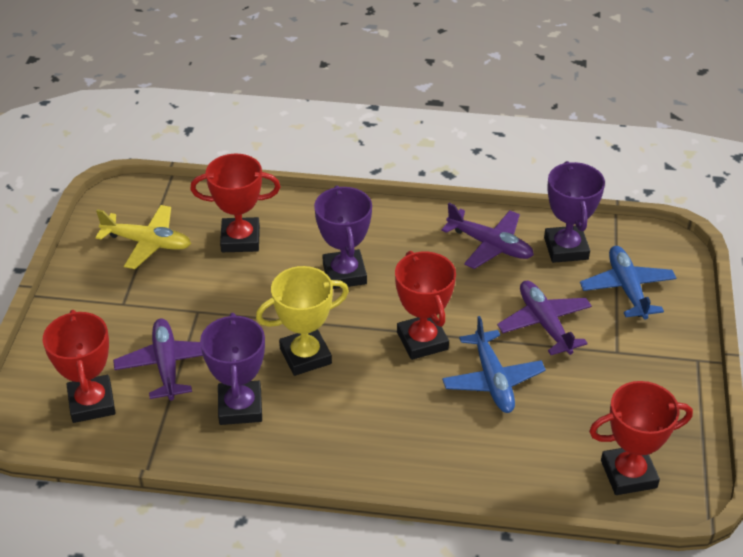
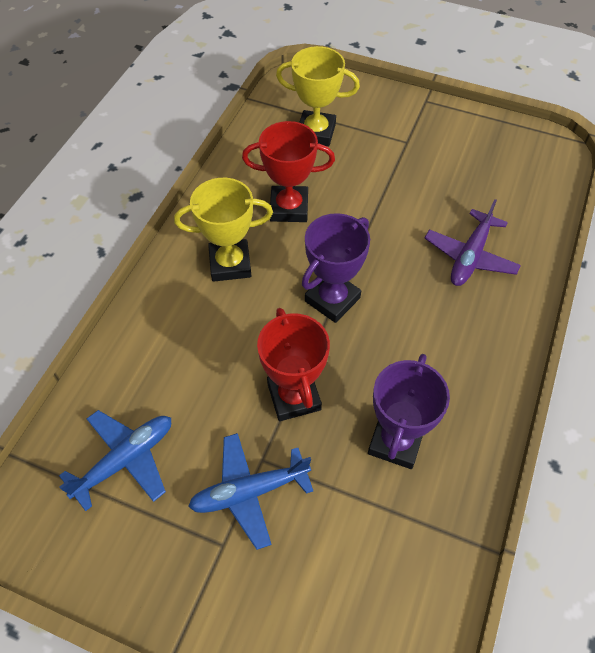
purple plane: [113,319,203,400] [441,203,534,269] [497,280,592,355] = 3 -> [425,199,521,286] = 1
purple trophy: [200,313,265,425] [314,186,372,289] [544,161,605,263] = 3 -> [302,213,370,323] [368,354,450,469] = 2
red trophy: [43,310,115,423] [190,154,280,252] [395,251,456,360] [589,381,693,495] = 4 -> [242,121,335,222] [257,308,330,421] = 2
yellow plane: [95,205,191,269] = 1 -> none = 0
yellow trophy: [256,266,349,376] = 1 -> [174,178,273,282] [276,46,360,146] = 2

